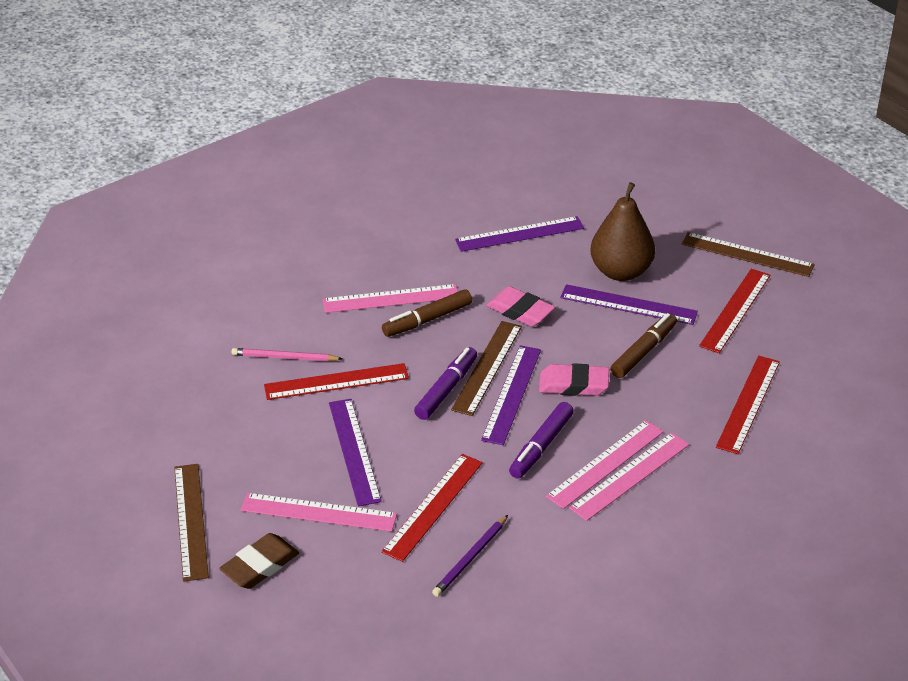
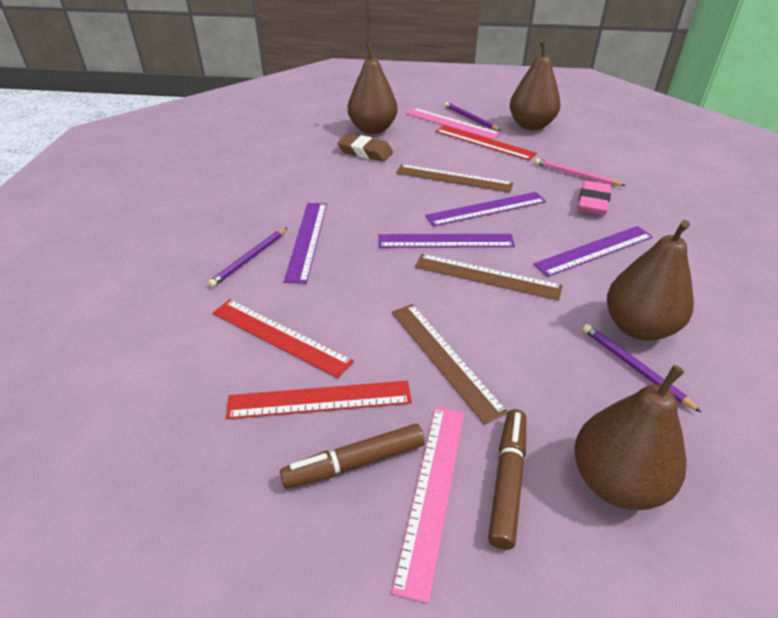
brown pear: [590,182,655,281] = 1 -> [348,43,398,134] [510,40,561,130] [575,365,687,510] [607,220,694,341] = 4
pink eraser: [486,286,555,327] [539,363,609,396] = 2 -> [577,180,611,215] = 1
pink ruler: [241,493,397,532] [323,284,458,313] [546,420,664,509] [569,432,689,521] = 4 -> [392,407,464,603] [406,108,500,140] = 2
purple marker: [414,347,477,420] [509,402,574,479] = 2 -> none = 0
purple pencil: [432,515,508,597] = 1 -> [208,227,288,287] [444,102,501,131] [583,324,702,413] = 3
red ruler: [264,363,409,400] [381,454,483,562] [699,269,771,353] [716,355,780,454] = 4 -> [213,299,354,378] [226,381,412,419] [436,125,537,160] = 3

